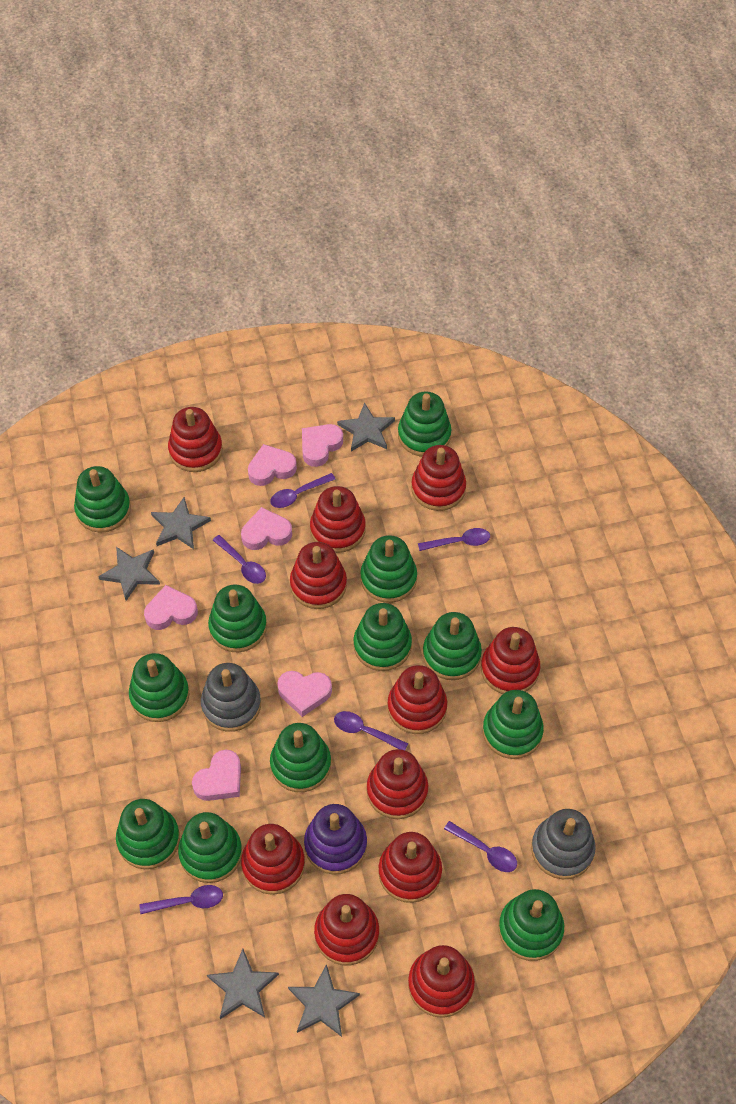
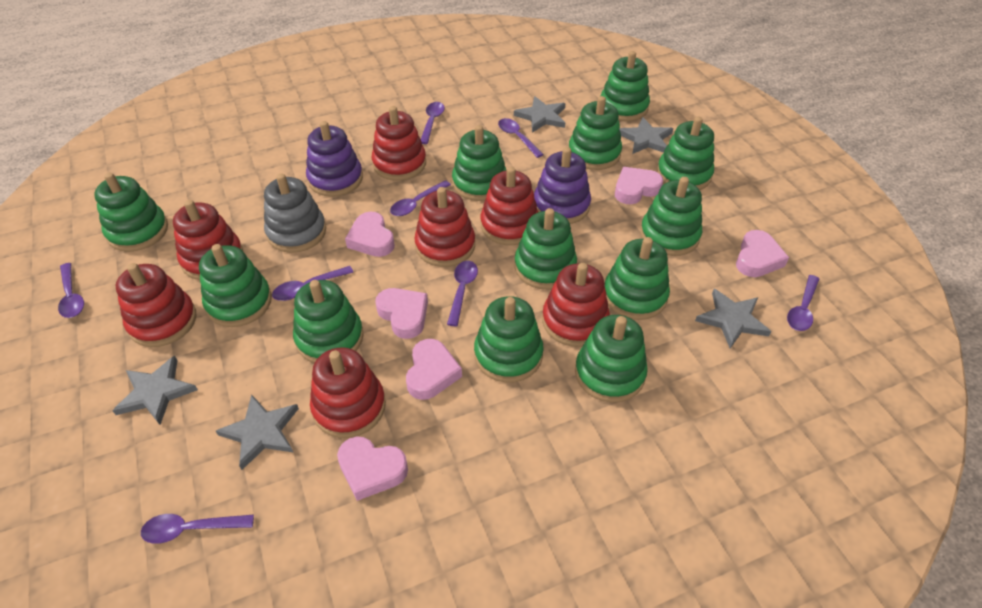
grey stacking toy: [201,663,261,732] [531,809,596,879] = 2 -> [264,173,326,253] = 1
purple spoon: [140,885,223,914] [213,535,266,584] [270,473,336,508] [334,711,408,750] [418,528,490,551] [444,821,517,872] = 6 -> [58,263,84,318] [141,514,254,544] [272,266,353,301] [390,180,451,216] [421,102,445,144] [447,261,478,326] [498,118,544,158] [787,275,819,331] = 8
purple stacking toy: [304,804,367,875] = 1 -> [306,121,363,197] [534,147,591,224] = 2
red stacking toy: [168,407,223,472] [241,824,305,895] [290,542,347,609] [310,486,366,553] [314,894,379,965] [367,749,428,819] [378,832,442,903] [388,665,447,734] [408,945,475,1018] [411,445,466,511] [481,627,540,694] = 11 -> [116,263,196,347] [173,200,243,280] [310,347,386,438] [372,106,426,181] [414,187,475,267] [481,167,538,245] [542,263,610,347] = 7

